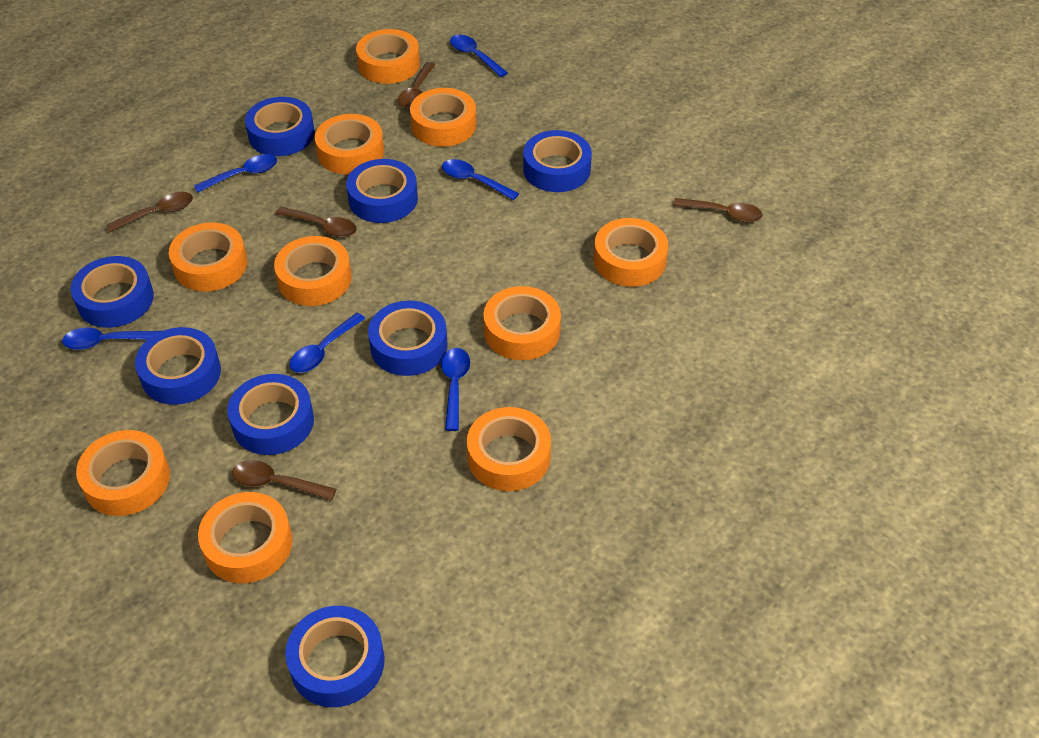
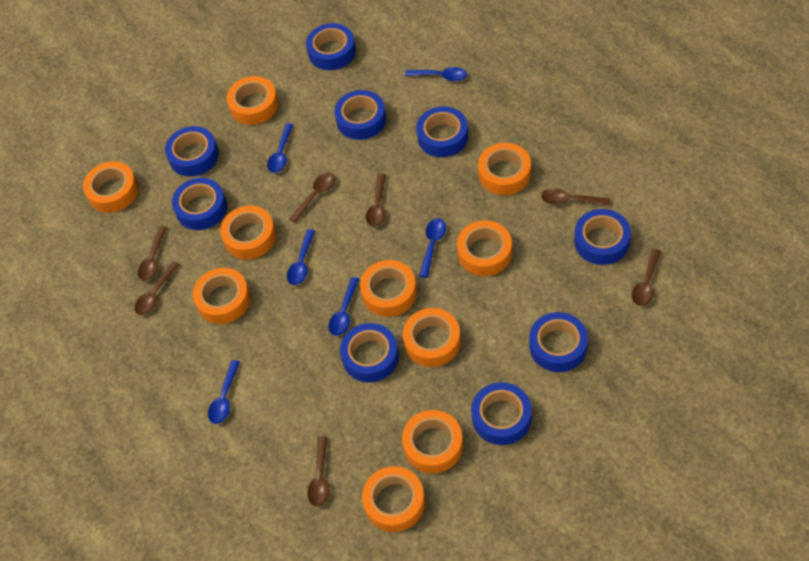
blue tape: [70,256,154,328] [135,327,221,405] [227,374,314,455] [245,97,315,156] [285,606,385,707] [346,159,418,223] [368,301,448,376] [523,130,592,192] = 8 -> [165,126,219,177] [172,178,227,230] [306,23,356,70] [334,90,386,140] [340,323,399,383] [416,107,468,157] [471,382,532,445] [529,312,588,372] [574,209,631,265] = 9
brown spoon: [106,192,193,233] [232,460,336,501] [276,207,357,238] [398,62,436,109] [673,198,763,222] = 5 -> [134,261,180,315] [138,226,167,281] [289,173,335,223] [307,436,330,507] [366,174,386,227] [541,188,610,206] [632,249,661,306] = 7

